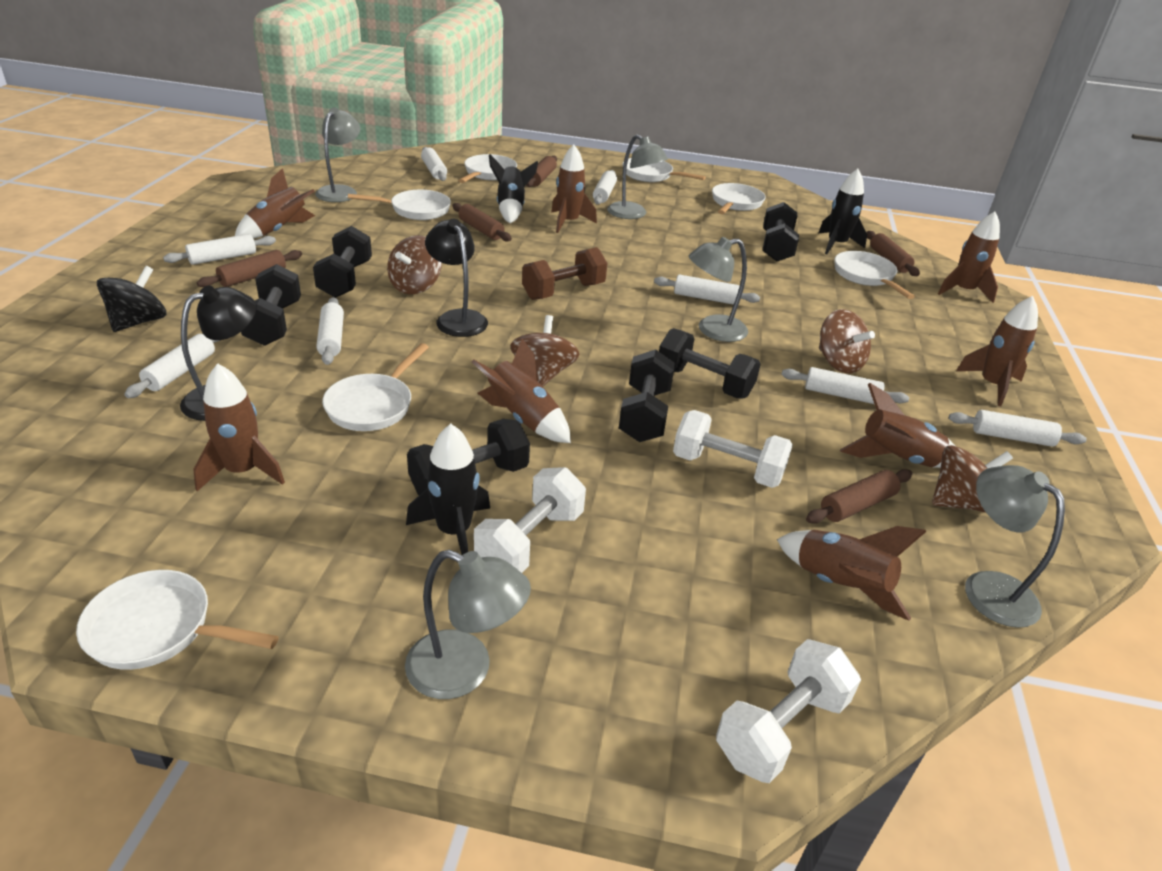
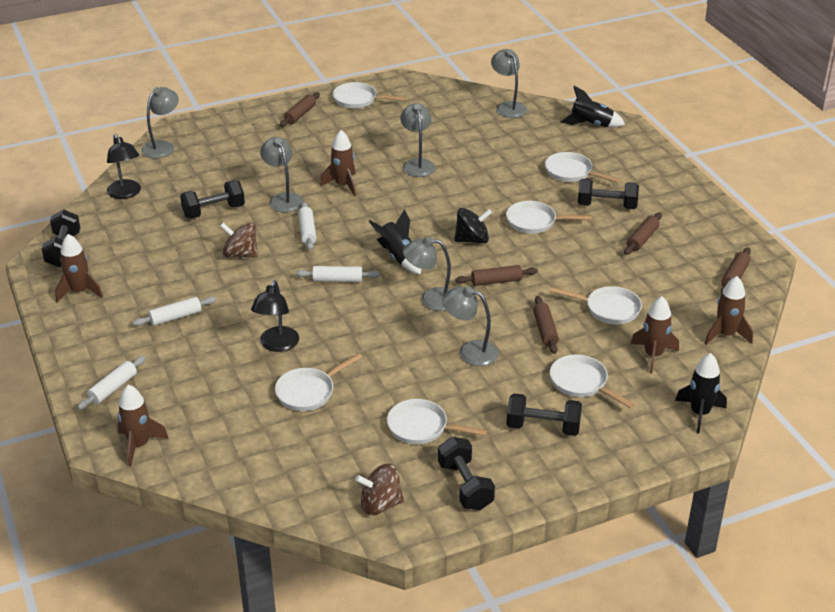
black dumbbell: [241,264,301,346] [313,226,372,298] [407,419,530,495] [619,349,675,442] [659,328,761,399] [763,202,799,261] = 6 -> [42,209,80,267] [180,180,245,219] [438,437,495,510] [506,393,582,436] [578,179,639,209] = 5
brown dumbbell: [522,247,607,300] = 1 -> none = 0
brown rocket: [193,363,285,491] [235,168,315,239] [472,339,571,443] [551,145,597,233] [777,526,927,621] [840,383,955,468] [938,211,1000,303] [956,296,1038,406] = 8 -> [55,234,103,303] [118,384,169,467] [320,130,356,197] [631,296,679,374] [705,276,753,345] = 5
brown spinning top: [387,235,442,294] [510,315,580,387] [819,309,875,374] [932,445,1013,513] = 4 -> [220,223,258,258] [355,463,404,516] = 2
grey lamp: [315,107,360,202] [405,550,531,699] [607,134,668,219] [689,237,748,342] [965,465,1065,628] = 5 -> [141,87,179,159] [260,137,304,213] [400,103,436,177] [403,237,451,311] [442,287,499,366] [491,49,527,118] = 6
white dumbbell: [474,467,586,573] [673,410,793,488] [716,639,861,783] = 3 -> none = 0
white rolling pin: [124,334,221,398] [163,234,276,265] [316,297,344,365] [421,147,447,181] [593,170,617,205] [654,274,760,305] [781,367,909,404] [949,410,1087,447] = 8 -> [77,356,146,410] [133,297,216,326] [296,266,379,282] [298,202,316,250] = 4

